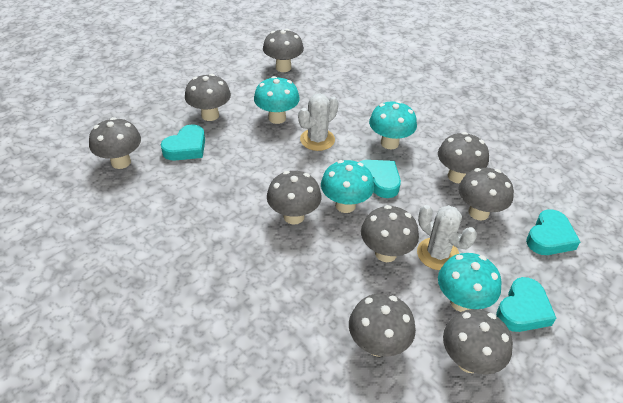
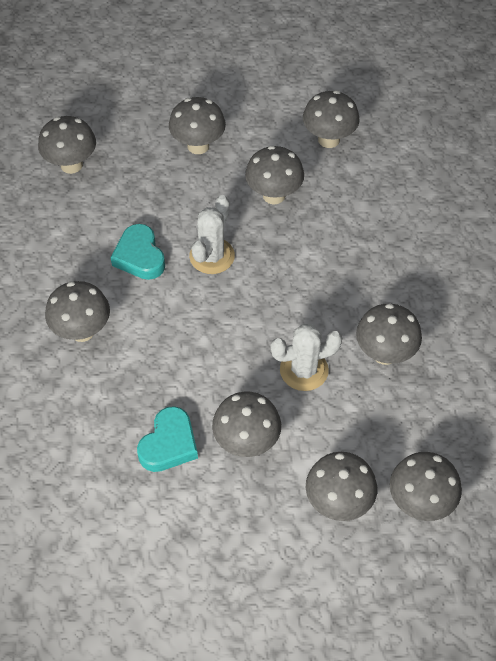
turquoise heart: [161,124,205,161] [359,160,401,198] [496,277,556,332] [526,209,580,255] = 4 -> [111,224,165,280] [137,406,198,472] = 2
turquoise mushroom: [254,76,300,124] [321,160,374,213] [369,101,417,149] [438,253,502,312] = 4 -> none = 0

